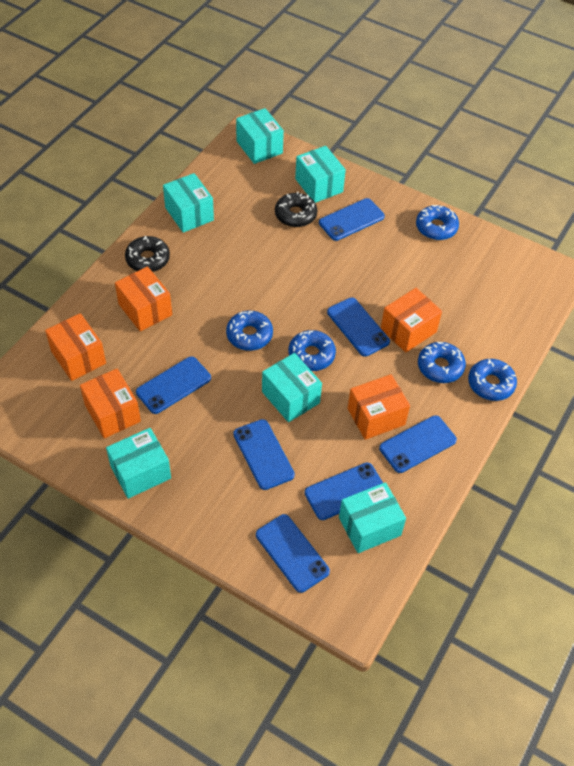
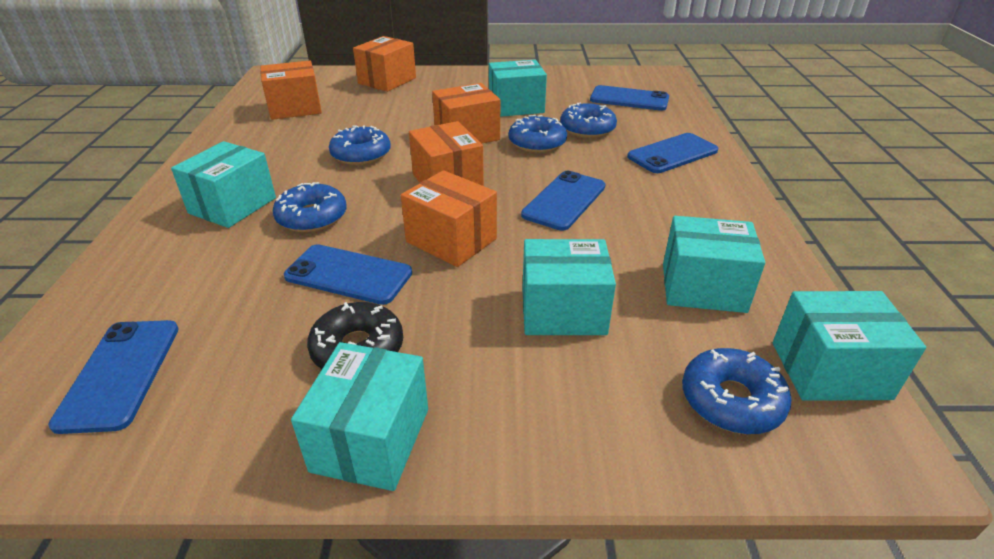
black donut: [125,236,170,272] [275,191,317,227] = 2 -> [307,302,403,369] = 1
blue phone: [136,356,211,414] [233,419,295,490] [256,514,330,593] [305,463,383,520] [319,198,385,241] [327,298,390,356] [379,415,457,473] = 7 -> [48,320,179,434] [284,244,412,305] [521,171,605,231] [590,85,669,111] [627,133,718,173] = 5

